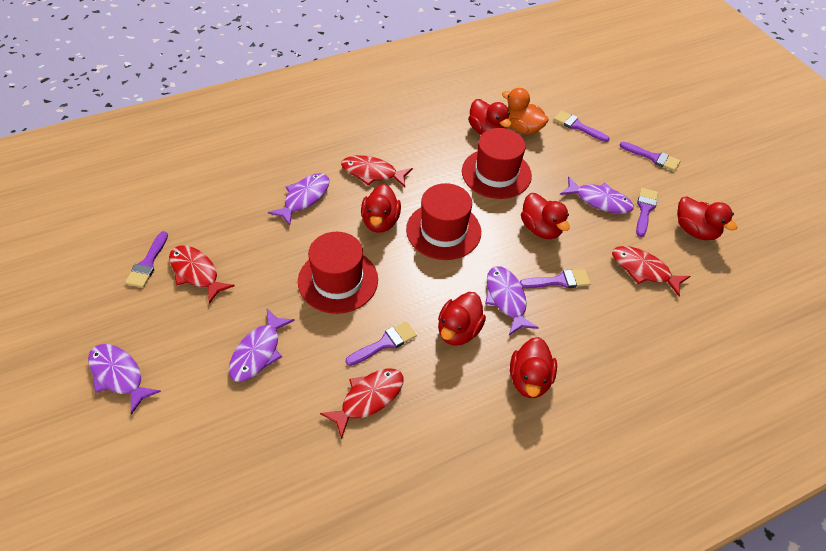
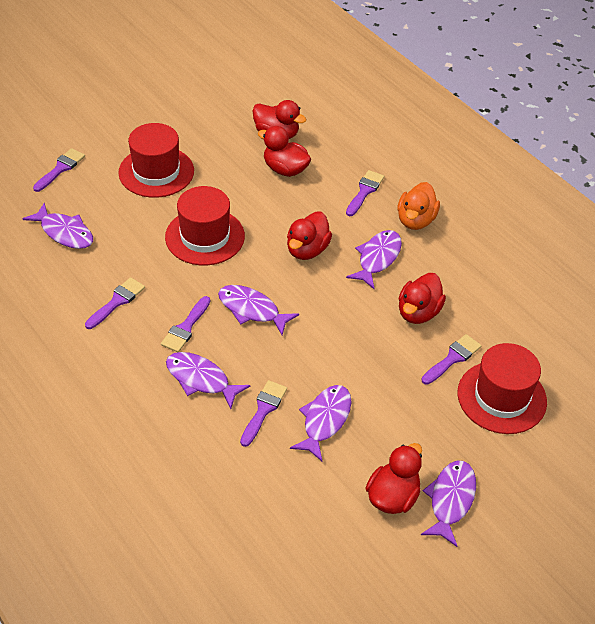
purple fish: [88,344,161,415] [229,309,295,382] [268,173,330,226] [485,266,539,335] [560,176,634,214] = 5 -> [23,203,93,249] [166,352,250,409] [218,285,299,335] [290,385,351,461] [346,230,402,289] [421,460,476,547] = 6
red duck: [361,184,401,233] [438,292,486,346] [468,99,511,135] [510,337,557,398] [521,193,570,239] [677,196,737,240] = 6 -> [253,100,306,139] [258,126,311,177] [287,212,332,260] [366,443,422,514] [399,273,446,324] = 5
red fish: [169,246,235,304] [320,368,404,439] [341,155,413,187] [612,246,690,297] = 4 -> none = 0

